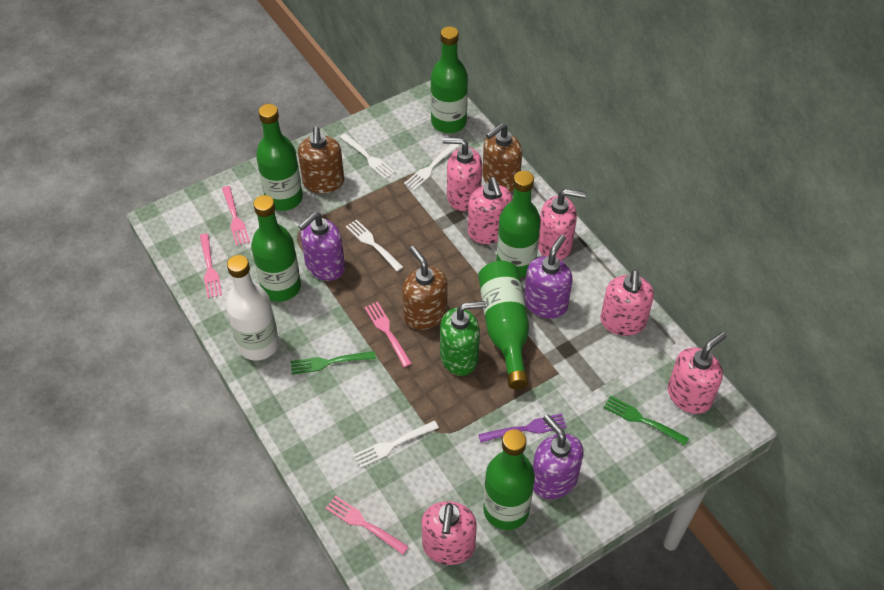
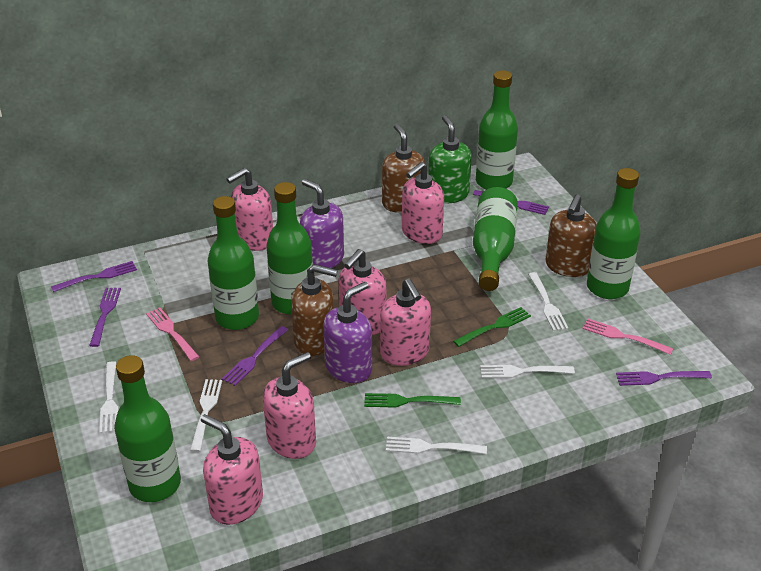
pink fork: [200,234,222,298] [222,186,250,246] [325,495,409,555] [365,302,412,367] = 4 -> [146,307,199,361] [582,319,673,355] = 2
purple fork: [478,413,567,443] = 1 -> [51,261,137,292] [89,288,121,347] [222,326,288,386] [473,190,549,215] [616,371,712,386] = 5
purple soap dispenser: [298,212,345,281] [524,235,573,319] [533,414,584,499] = 3 -> [300,179,344,268] [323,282,372,383] = 2
white bottle: [226,255,279,361] = 1 -> none = 0
white fork: [340,133,395,179] [346,219,403,272] [354,420,439,468] [404,144,459,191] = 4 -> [99,361,119,433] [190,379,222,452] [386,437,487,454] [480,365,575,378] [528,272,568,331] = 5

